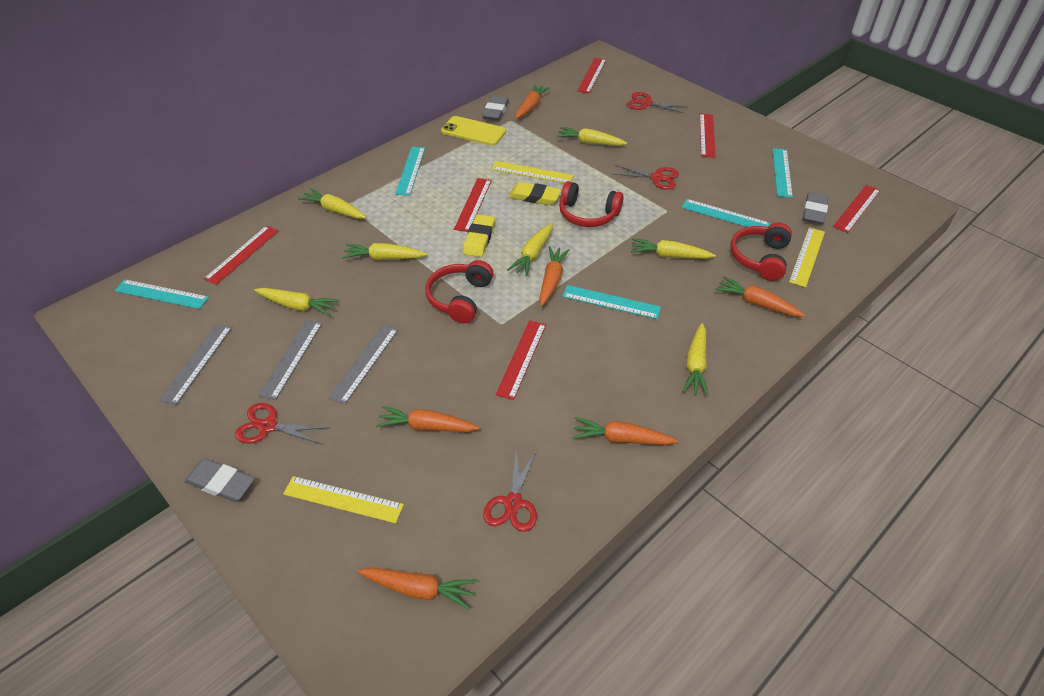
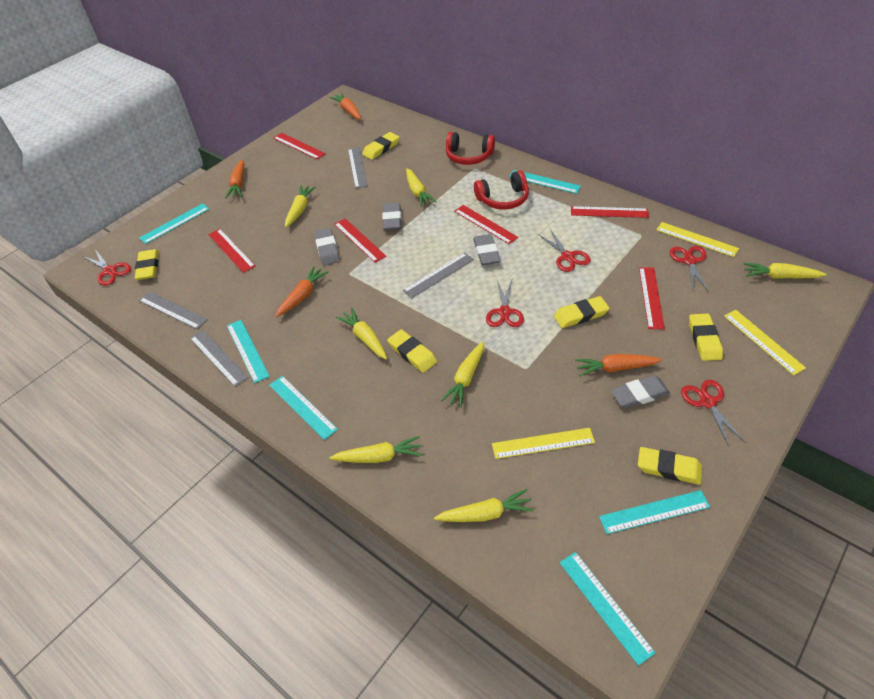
grey eraser: [184,458,255,502] [482,96,509,121] [803,192,829,225] = 3 -> [314,228,340,266] [382,203,401,230] [473,234,500,265] [611,375,670,409] = 4
grey ruler: [159,324,232,405] [258,320,322,400] [328,325,398,404] = 3 -> [139,291,208,329] [190,330,249,387] [348,147,368,189] [403,253,474,299] = 4
orange carrot: [357,567,477,610] [376,406,480,432] [516,84,550,119] [539,246,570,306] [572,417,678,445] [716,276,805,317] = 6 -> [225,160,244,198] [276,266,329,317] [329,93,361,120] [575,354,662,376] = 4
red headphones: [425,260,493,323] [559,181,624,227] [730,222,792,281] = 3 -> [446,132,495,165] [474,170,529,209] = 2
red scissors: [235,403,330,444] [483,448,537,532] [612,165,679,190] [627,92,687,113] = 4 -> [83,249,131,286] [486,280,524,327] [538,229,591,272] [670,246,709,292] [681,380,746,446] = 5
turquoise ruler: [114,279,209,309] [395,147,425,196] [562,285,661,319] [682,199,770,227] [772,148,793,198] = 5 -> [139,203,209,244] [227,320,270,383] [269,376,338,440] [509,170,581,194] [559,552,656,666] [599,490,710,534] = 6
yellow eraser: [463,214,495,257] [509,182,561,205] = 2 -> [135,249,159,280] [362,132,399,160] [387,329,437,373] [554,296,609,328] [638,447,702,485] [689,313,723,361] = 6
yellow phone: [441,116,506,146] = 1 -> none = 0

